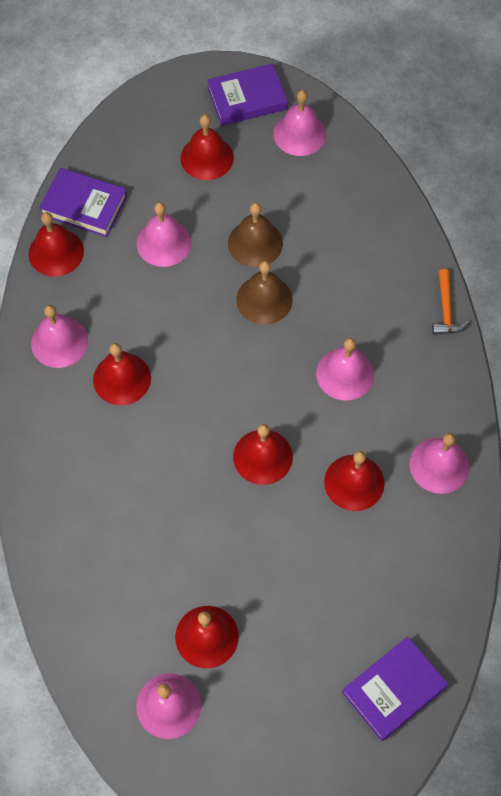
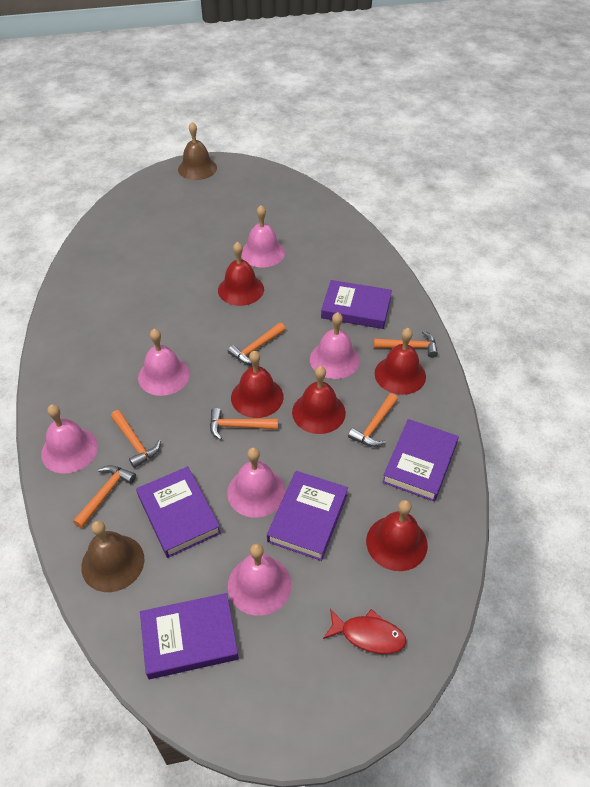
orange hammer: [432,269,470,335] = 1 -> [73,465,136,528] [111,410,161,468] [210,408,278,440] [228,323,285,364] [348,393,398,447] [374,330,438,358] = 6
purple book: [39,168,127,237] [207,63,288,126] [342,636,448,741] = 3 -> [136,466,221,558] [140,593,239,679] [267,471,348,561] [321,280,392,329] [382,419,459,502] = 5
red bell: [29,212,84,277] [93,343,151,405] [175,606,239,668] [181,114,234,180] [233,424,293,485] [324,451,385,511] = 6 -> [218,242,264,306] [231,350,284,418] [292,366,346,434] [366,500,428,571] [375,328,426,395] = 5
red fish: none = 0 -> [323,609,406,654] = 1

